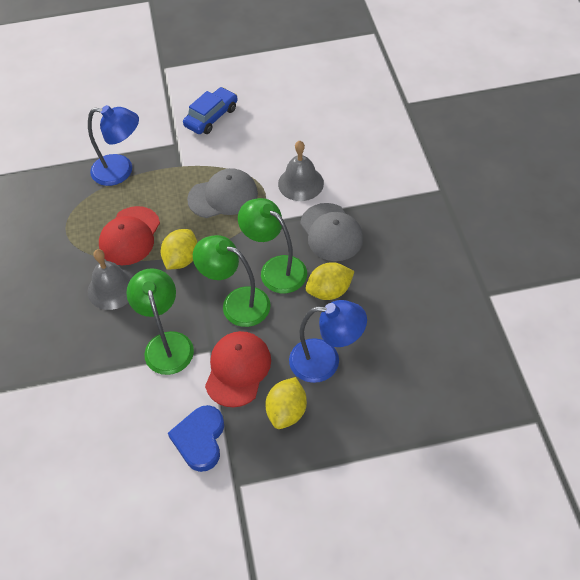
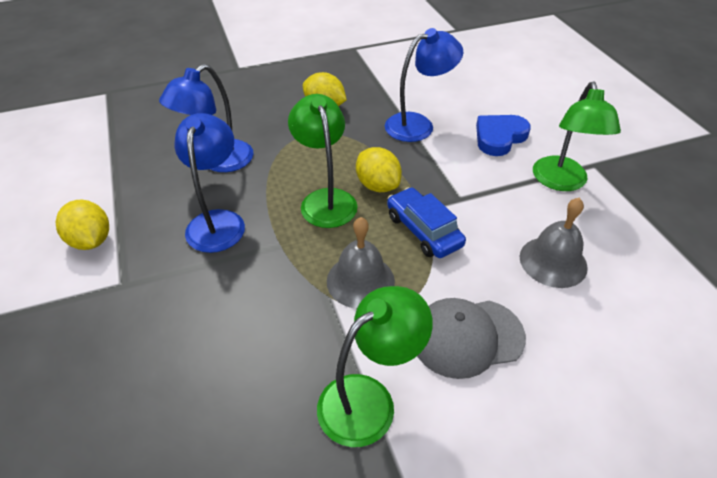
blue lamp: [88,105,139,186] [289,300,367,383] = 2 -> [159,64,254,172] [175,113,245,253] [385,28,463,142] = 3
grey cap: [187,168,258,218] [300,203,363,261] = 2 -> [417,298,526,379] = 1
red cap: [99,206,160,265] [205,331,271,407] = 2 -> none = 0

